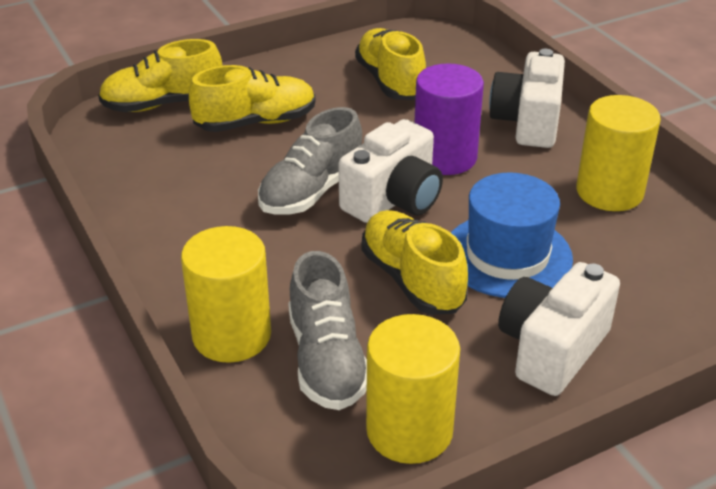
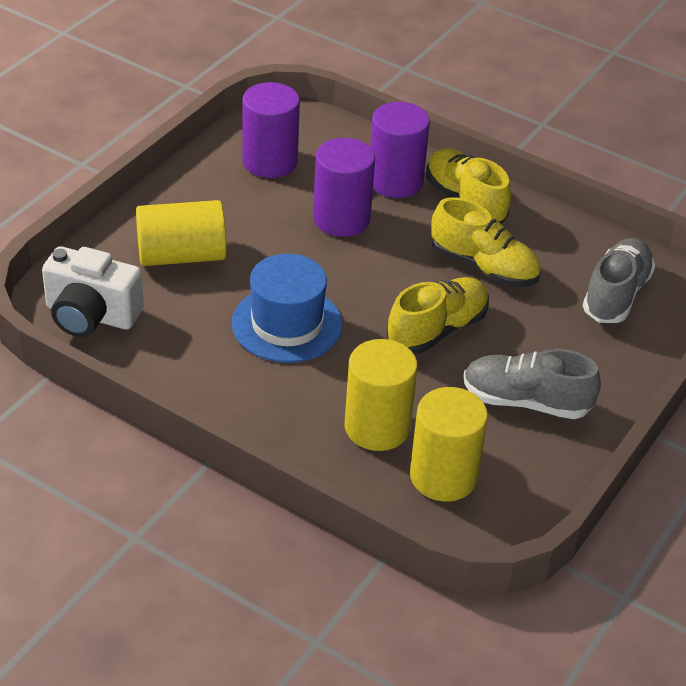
purple cylinder: [414,64,484,175] = 1 -> [242,82,300,178] [313,138,375,237] [370,102,430,198] = 3
white camera: [338,119,443,223] [489,49,565,148] [498,262,620,396] = 3 -> [42,246,144,337] = 1
yellow shoe: [98,39,222,112] [189,65,315,132] [355,28,426,100] [361,210,468,315] = 4 -> [387,277,489,354] [426,148,511,224] [431,197,541,287] = 3

